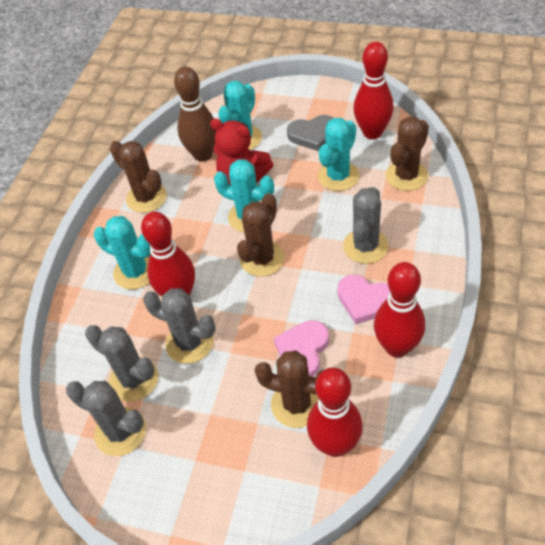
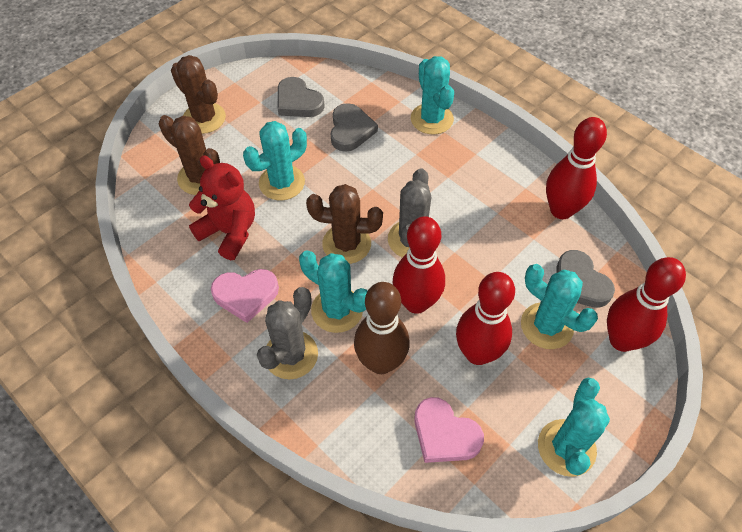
brown cactus: [110,141,167,213] [237,193,285,277] [255,350,323,428] [386,116,429,191] = 4 -> [159,115,220,195] [171,55,226,134] [306,184,383,264] = 3
grey cactus: [66,381,146,456] [85,325,158,402] [143,288,216,364] [343,187,389,264] = 4 -> [257,287,318,379] [388,168,431,258] = 2
grey heart: [287,115,333,151] = 1 -> [278,77,325,117] [330,103,378,152] [556,250,615,308] = 3
turquoise cactus: [94,216,150,290] [214,159,274,232] [218,81,262,150] [318,118,359,191] = 4 -> [243,121,307,200] [299,250,367,333] [411,56,454,134] [521,264,598,349] [538,378,610,477] = 5

